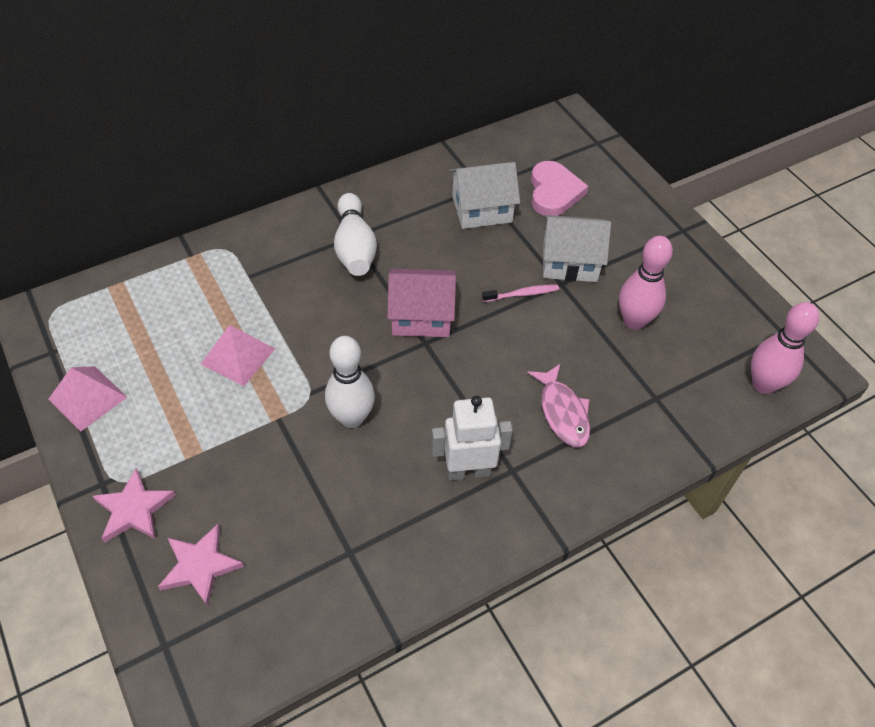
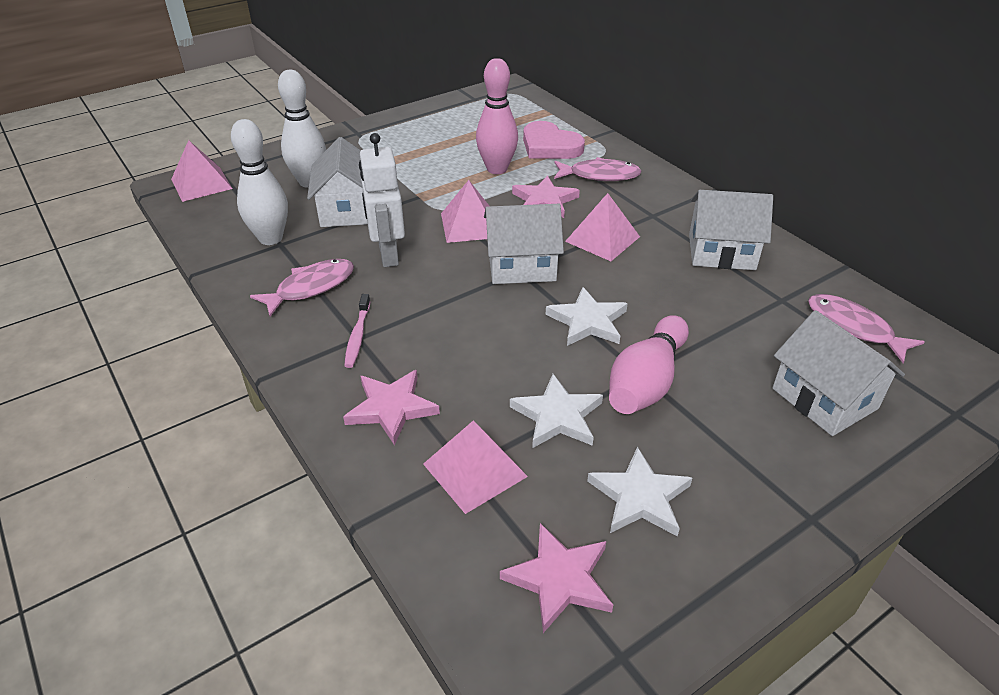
pink fish: [527,363,590,447] = 1 -> [250,259,354,316] [554,157,642,181] [808,294,924,363] = 3
pink house: [387,269,456,337] = 1 -> none = 0
pink pyramid: [49,366,127,432] [201,325,275,386] = 2 -> [171,140,233,202] [423,421,528,514] [441,180,489,243] [565,193,640,261] = 4
pink star: [93,468,176,543] [158,524,244,606] = 2 -> [343,370,440,446] [500,523,613,633] [512,176,580,218] = 3
white house: [449,162,520,229] [543,215,611,282] = 2 -> [307,137,367,227] [484,204,564,284] [689,190,773,270] [772,310,905,436] = 4
white star: none = 0 -> [510,374,603,448] [546,287,628,346] [587,447,692,537] = 3

